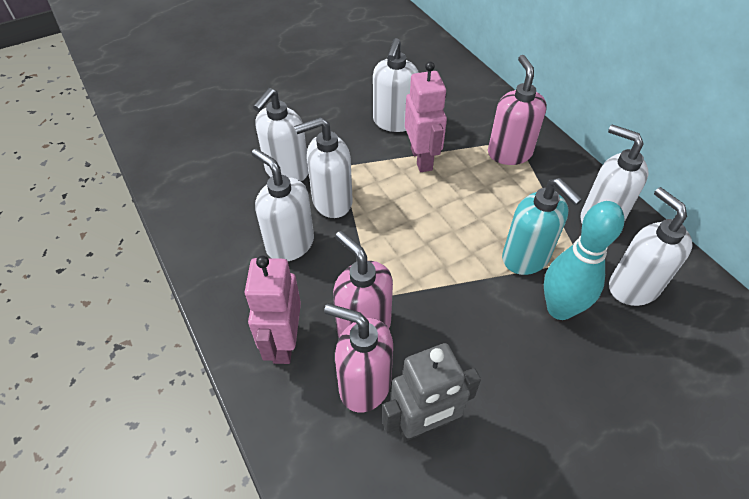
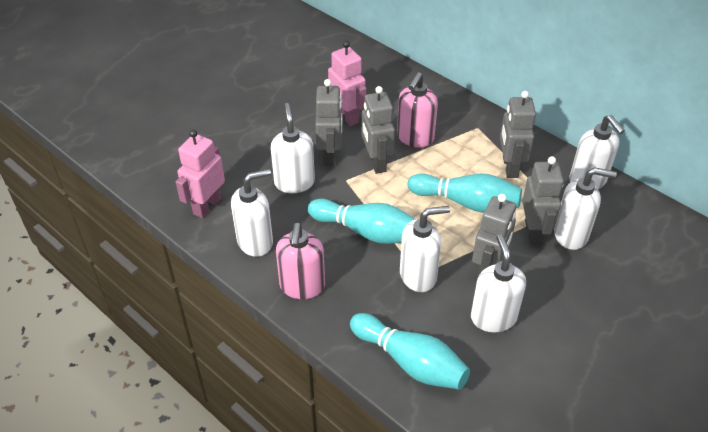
grey robot: [382,343,481,442] = 1 -> [315,79,342,166] [362,86,395,174] [472,194,516,280] [500,91,536,178] [522,156,564,245] = 5
pink soap dispenser: [324,304,393,413] [333,231,393,337] [488,55,547,165] = 3 -> [276,223,325,299] [397,72,438,148] = 2
turquoise bowling pin: [544,201,624,320] = 1 -> [308,199,415,244] [350,313,470,390] [408,174,522,213] = 3
turquoise soap dispenser: [502,178,582,275] = 1 -> none = 0

